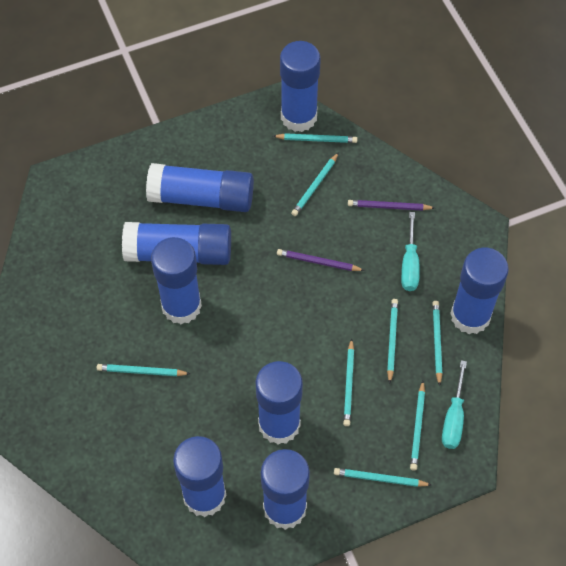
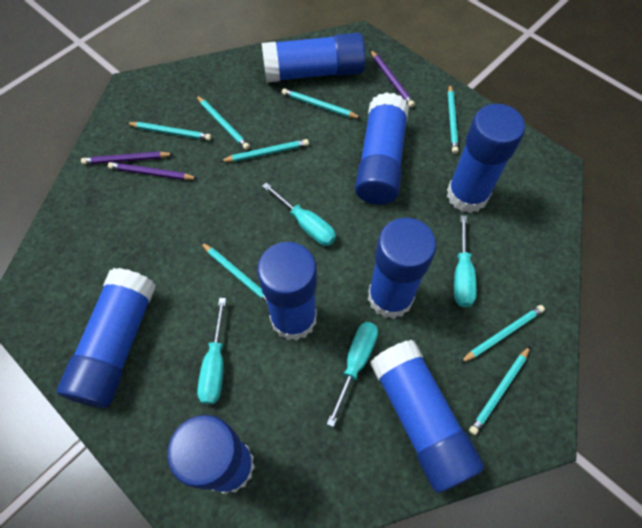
purple pencil: [277,249,365,271] [348,200,435,211] = 2 -> [81,151,173,165] [108,162,198,180] [370,50,415,107] = 3
turquoise screwdriver: [401,212,420,291] [442,360,467,449] = 2 -> [197,298,226,404] [262,182,336,246] [327,322,378,427] [454,215,477,307] = 4

